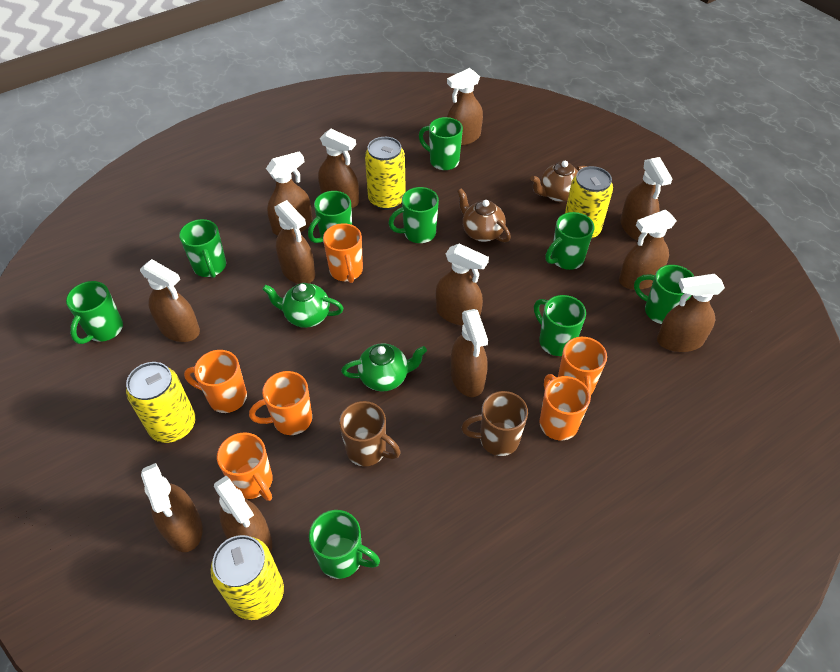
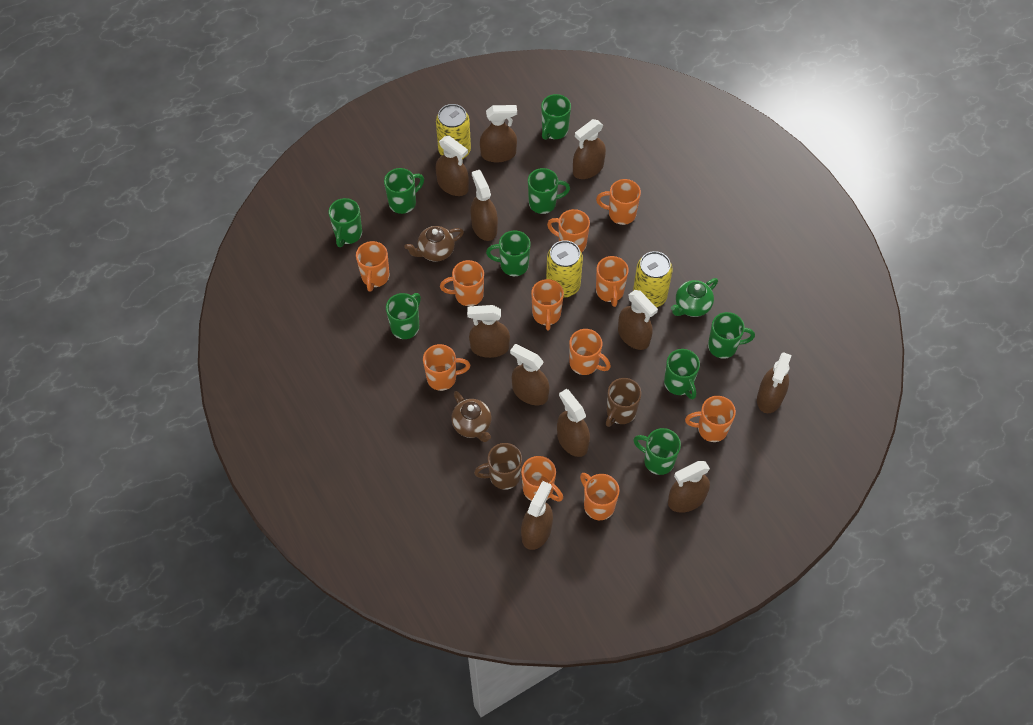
brown spray bottle: [140,259,200,342] [141,463,203,552] [214,476,272,553] [266,151,312,235] [274,200,315,284] [318,129,359,208] [436,244,489,326] [447,68,483,146] [451,309,488,397] [619,210,677,290] [620,157,673,241] [657,274,725,352] = 12 -> [435,136,469,196] [467,305,510,358] [471,170,498,241] [480,105,517,163] [510,344,549,405] [521,481,553,550] [557,389,590,457] [573,119,606,179] [618,290,658,350] [668,461,710,513] [757,352,792,413] = 11
green teapot: [262,283,344,328] [341,343,427,392] = 2 -> [671,278,718,317] = 1
orange mug: [184,350,247,413] [217,432,273,501] [249,371,312,435] [323,223,363,283] [539,374,591,440] [558,337,607,399] = 6 -> [356,241,389,292] [423,344,470,391] [440,260,484,306] [521,456,563,502] [531,279,564,330] [547,209,590,252] [569,329,611,375] [580,473,620,520] [596,179,641,225] [596,256,629,307] [685,396,736,442] = 11
yellow can: [126,362,196,443] [211,535,284,620] [365,137,406,210] [565,166,613,239] = 4 -> [436,104,471,159] [546,240,583,297] [633,251,673,308] = 3

